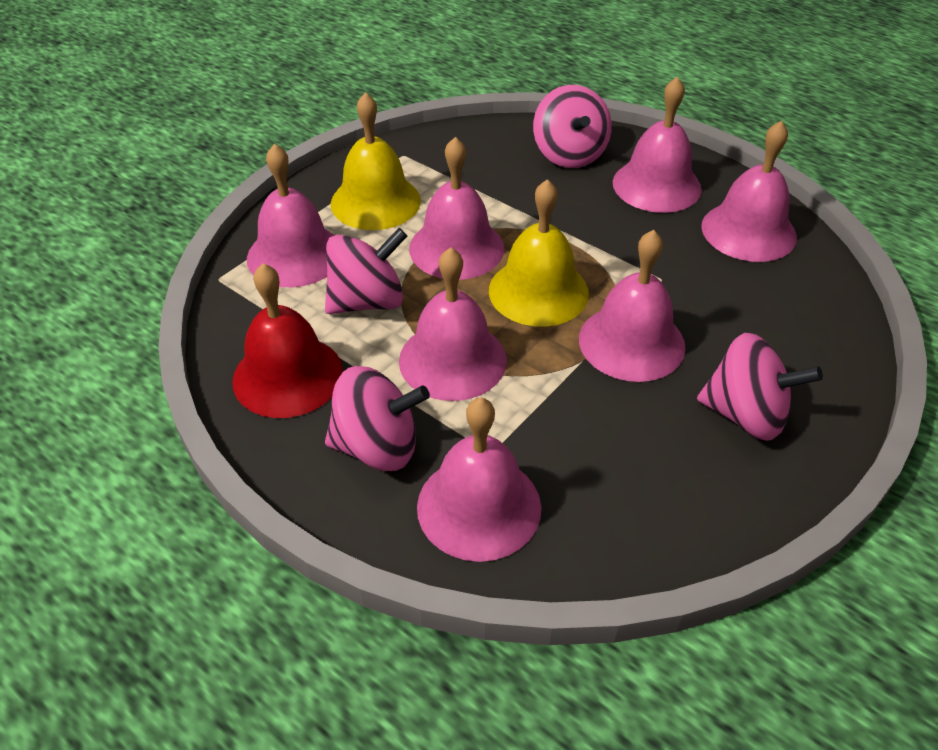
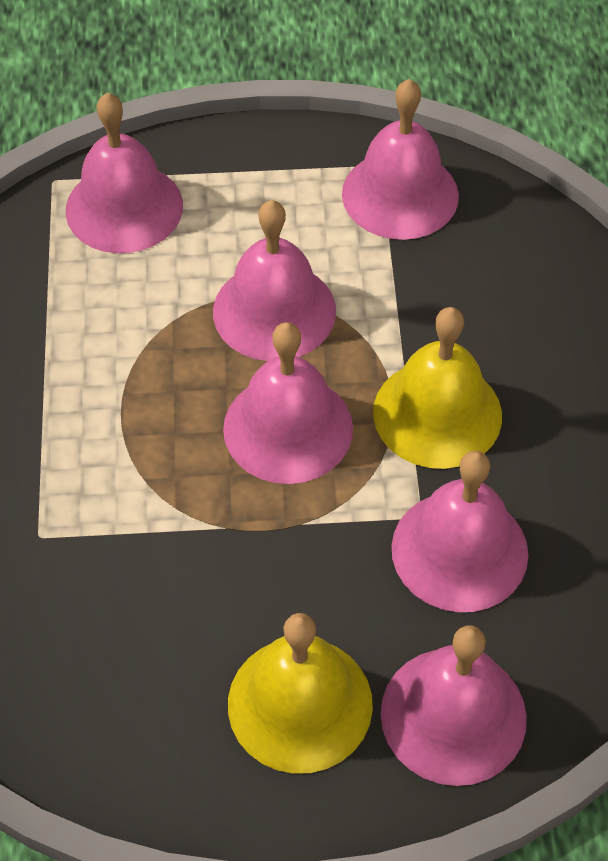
pink bell: [247,144,335,287] [399,247,507,401] [409,137,504,280] [417,398,541,562] [579,230,685,382] [613,77,702,213] [701,121,797,262] = 7 -> [66,93,183,253] [213,200,336,361] [223,322,353,484] [342,79,459,240] [381,625,527,786] [391,451,528,612] = 6
pink spinning top: [325,228,407,314] [325,366,430,471] [533,85,612,168] [697,333,823,441] = 4 -> none = 0
red bell: [232,263,343,418] = 1 -> none = 0

